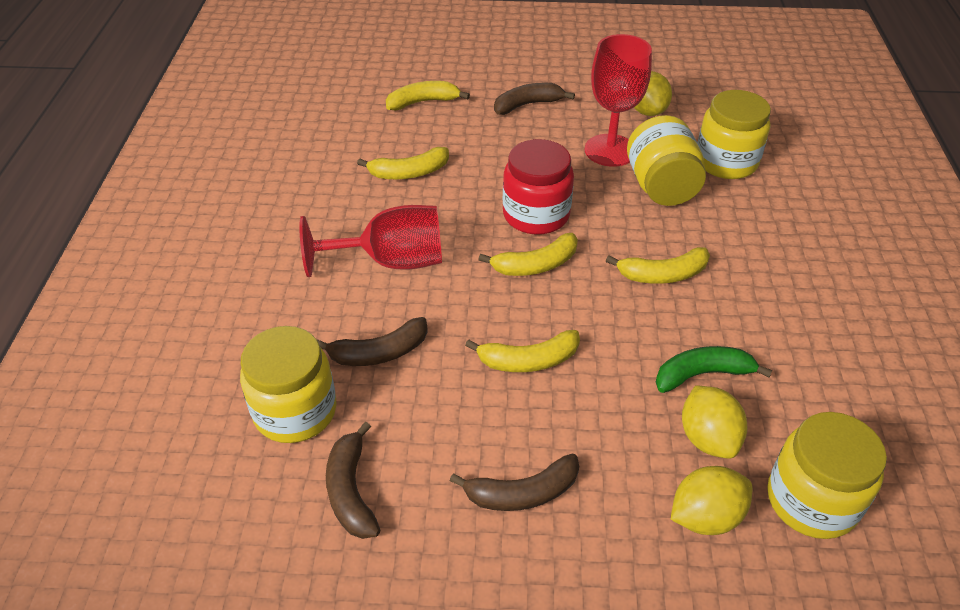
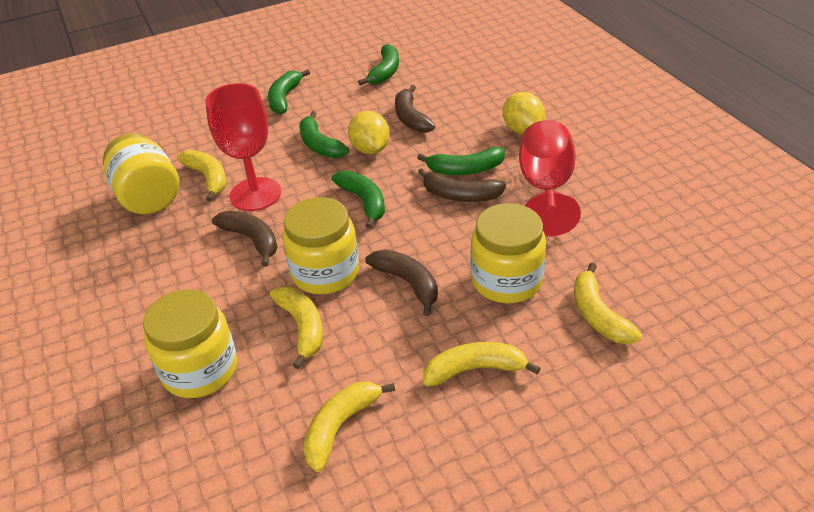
green banana: [656,346,772,393] = 1 -> [268,69,310,114] [299,111,349,158] [332,171,385,229] [358,44,399,85] [417,147,505,175] = 5
red jar: [503,139,574,235] = 1 -> none = 0
yellow lemon: [634,71,672,116] [671,466,753,535] [682,386,747,459] = 3 -> [348,111,390,154] [503,92,545,135] = 2

